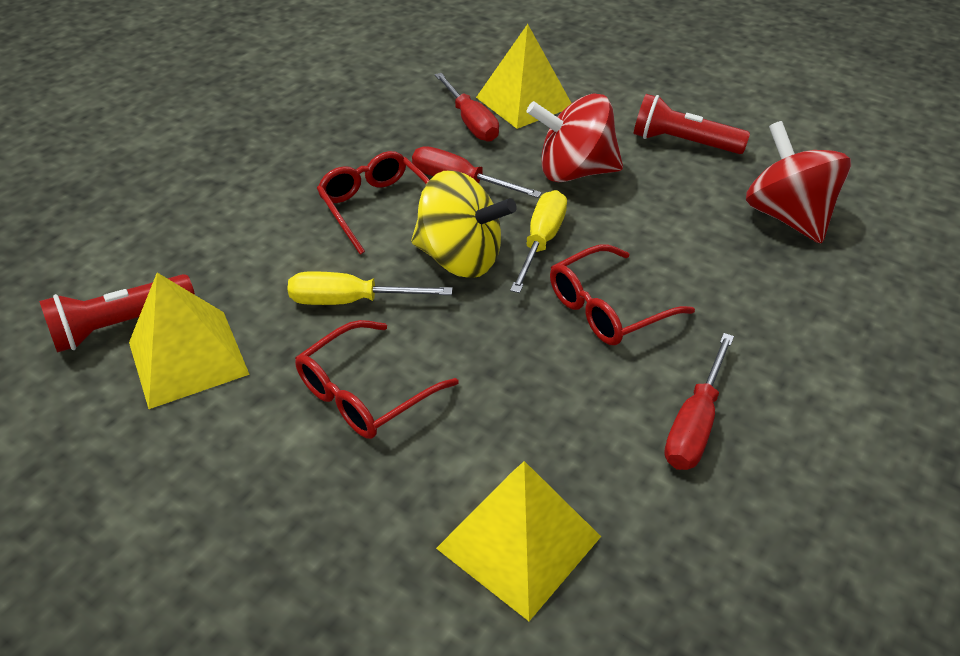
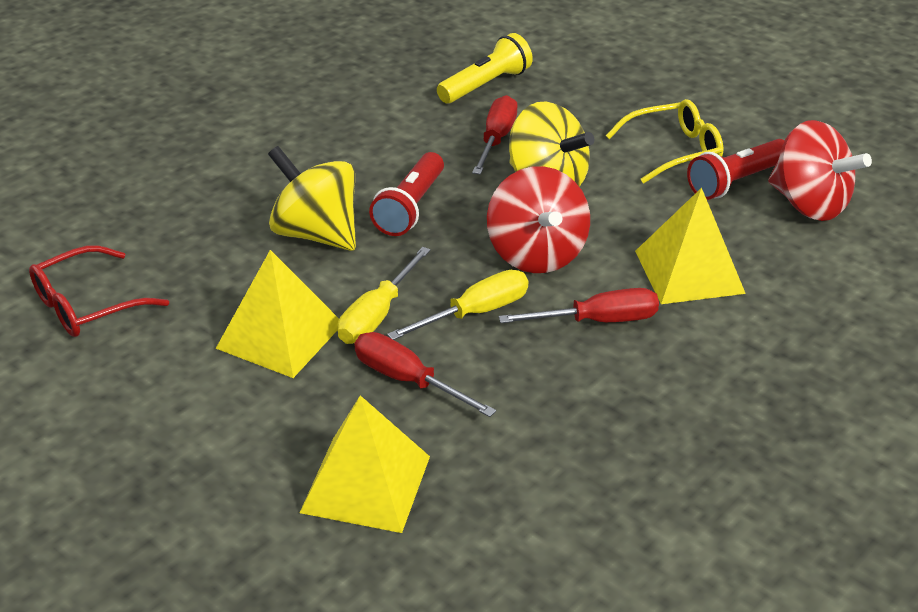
red glasses: [295,320,459,439] [317,151,429,255] [550,245,695,345] = 3 -> [29,245,169,337] = 1
yellow flashlight: none = 0 -> [437,33,533,103] = 1
yellow glasses: none = 0 -> [606,99,723,184] = 1
yellow spinning top: [411,170,517,278] = 1 -> [268,146,356,251] [509,101,594,187] = 2

